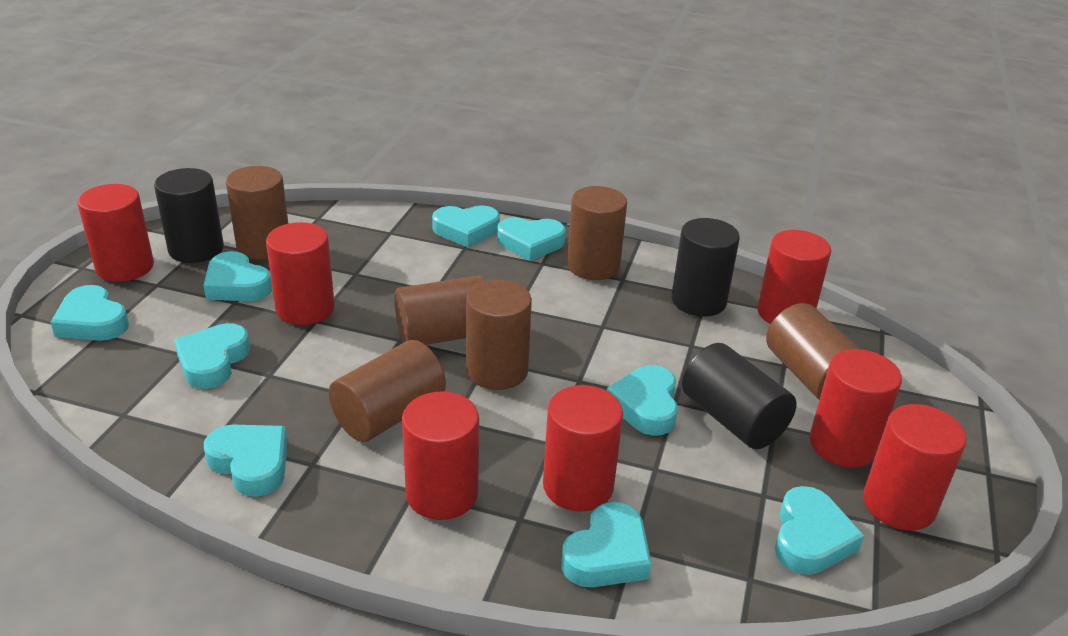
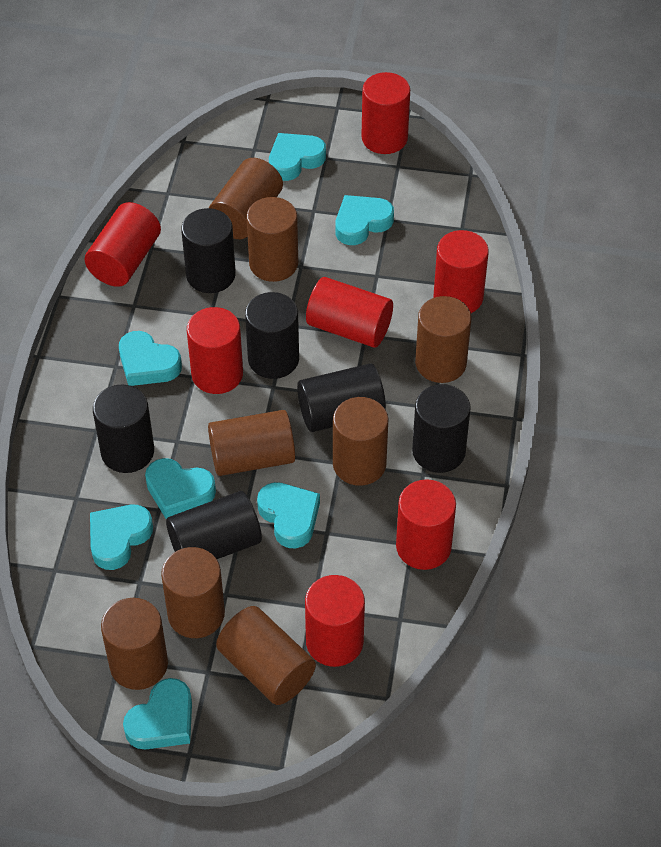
black cylinder: [154,168,224,263] [671,218,740,317] [682,343,797,449] = 3 -> [93,385,154,473] [166,491,262,559] [181,208,236,293] [245,292,299,379] [297,364,386,432] [412,384,471,473] = 6
brown cylinder: [226,166,288,260] [328,340,446,442] [394,276,486,345] [466,280,532,390] [567,186,627,280] [766,303,859,400] = 6 -> [101,598,168,690] [161,547,225,638] [208,410,295,476] [209,158,283,239] [216,606,316,705] [246,197,298,282] [333,397,388,486] [415,296,472,383] = 8
turquoise heart: [50,285,129,341] [174,323,250,389] [203,251,272,301] [204,424,287,497] [432,205,500,248] [497,217,566,261] [561,502,652,587] [607,365,678,436] [775,486,864,575] = 9 -> [90,505,153,570] [119,331,182,386] [123,678,192,749] [145,458,216,519] [257,482,320,548] [269,133,326,181] [335,195,394,245] = 7

